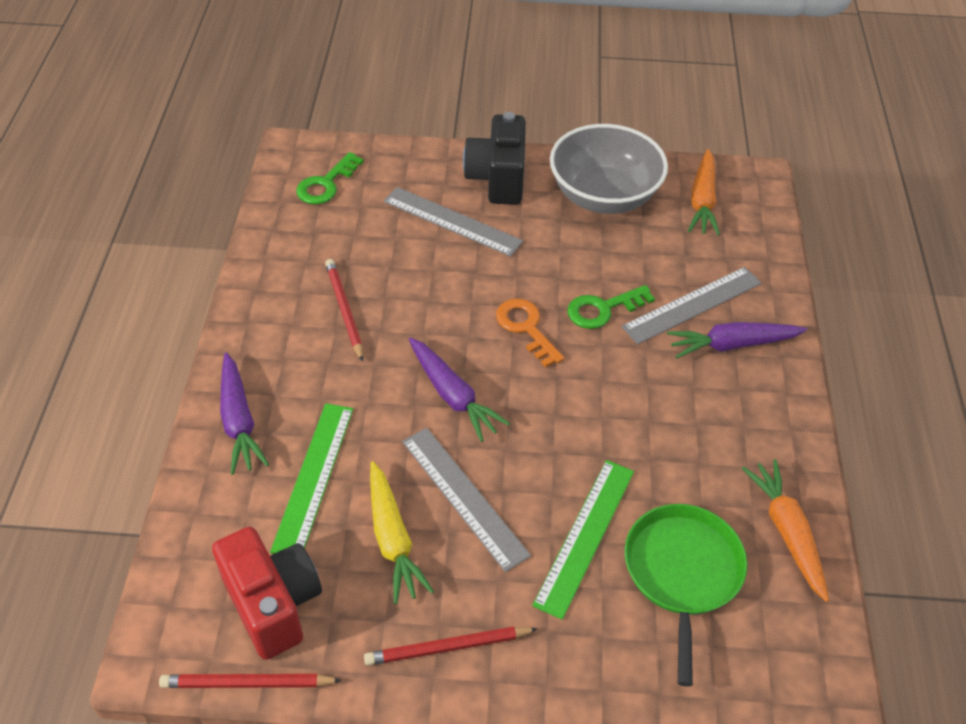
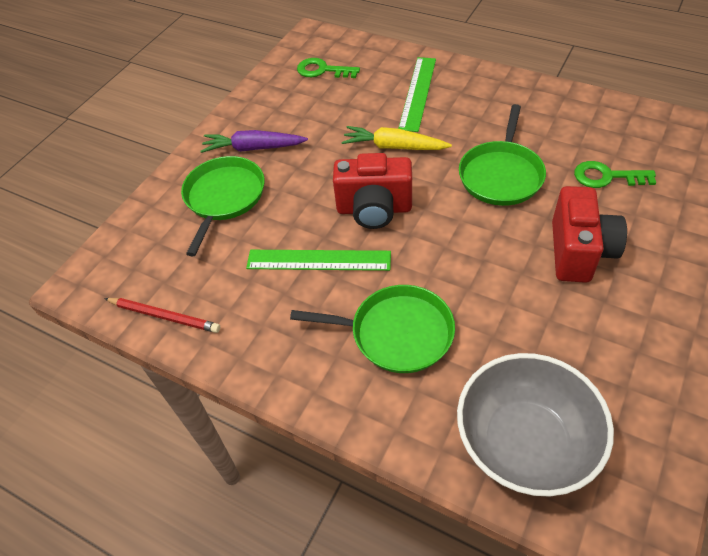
black camera: [463,112,526,205] = 1 -> none = 0
green pan: [625,504,747,687] = 1 -> [181,156,265,256] [290,285,455,373] [459,104,546,206] = 3
grey ruler: [384,187,523,257] [402,428,531,572] [622,267,762,344] = 3 -> none = 0
orange carrot: [688,149,720,236] [742,459,829,602] = 2 -> none = 0
orange key: [496,299,564,368] = 1 -> none = 0
purple carrot: [220,353,269,475] [409,338,510,442] [667,322,807,359] = 3 -> [200,130,308,153] = 1
red camera: [212,527,322,660] = 1 -> [333,153,412,229] [552,186,627,283] = 2
red pencil: [159,674,342,688] [325,259,363,362] [364,627,538,666] = 3 -> [104,298,220,333] = 1

